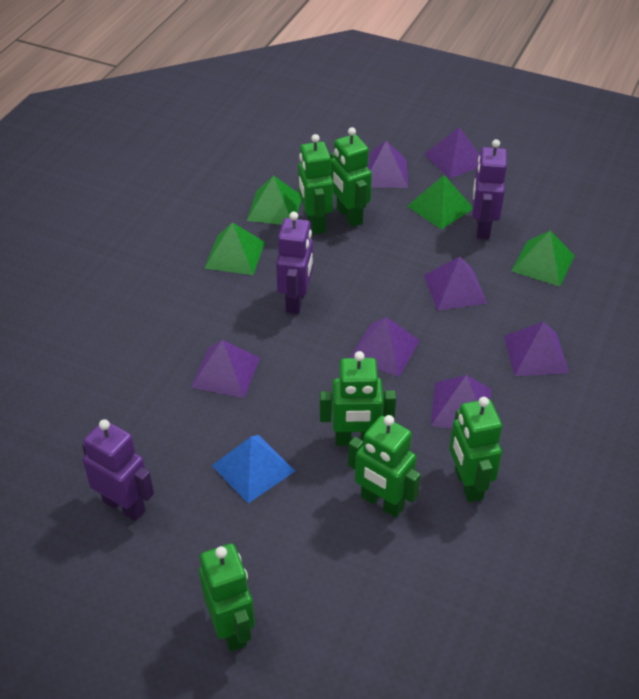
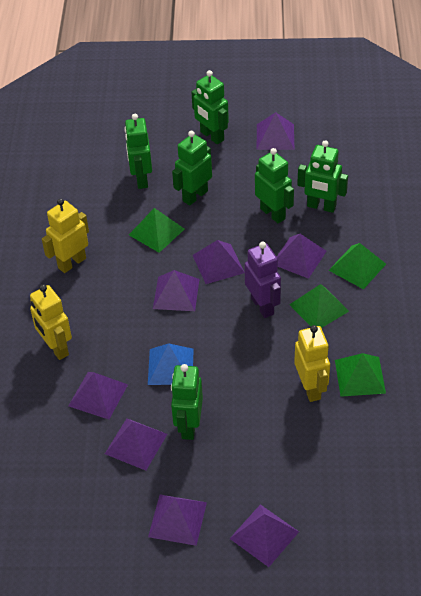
purple pyramid: [191,340,260,398] [349,317,420,377] [367,141,408,188] [424,127,480,179] [424,256,488,311] [431,375,491,428] [504,322,569,376] = 7 -> [68,372,128,419] [105,418,167,471] [148,495,207,546] [153,270,199,311] [193,240,245,284] [230,504,299,567] [257,112,295,150] [277,234,326,279] = 8
purple robot: [82,419,154,521] [276,211,313,314] [472,139,507,239] = 3 -> [245,242,281,318] = 1
yellow robot: none = 0 -> [30,285,72,360] [42,198,89,273] [294,325,330,402] = 3

